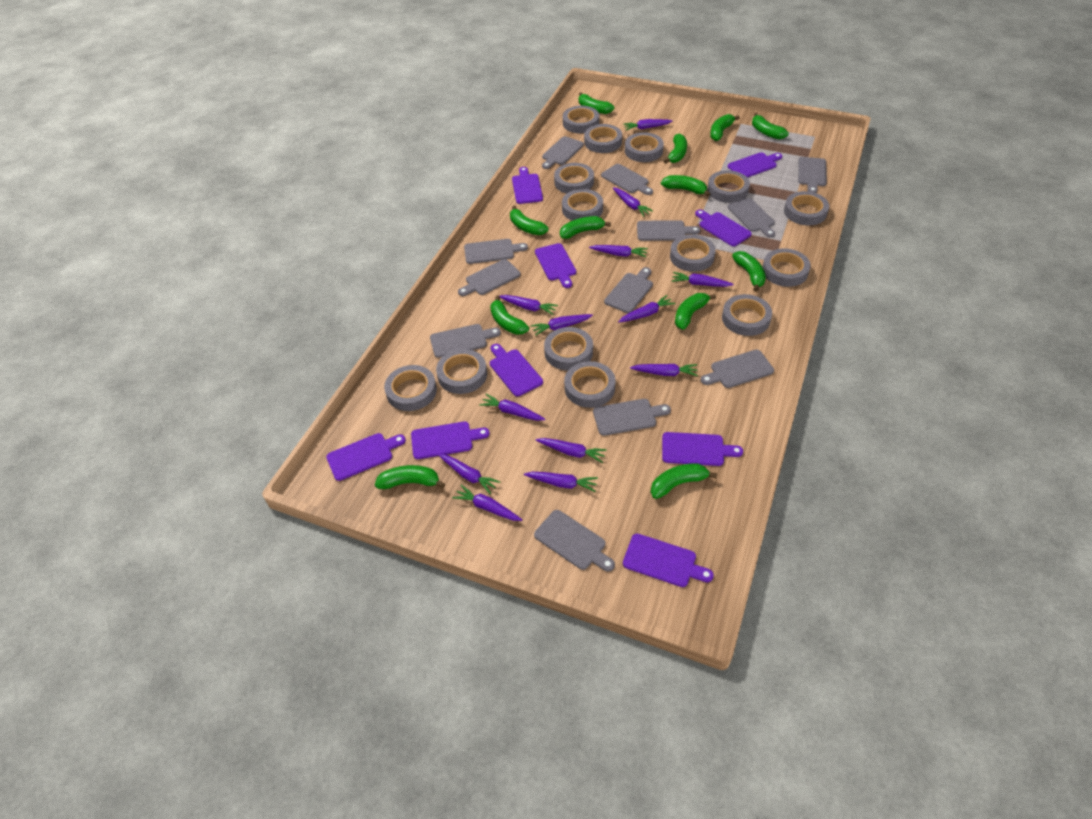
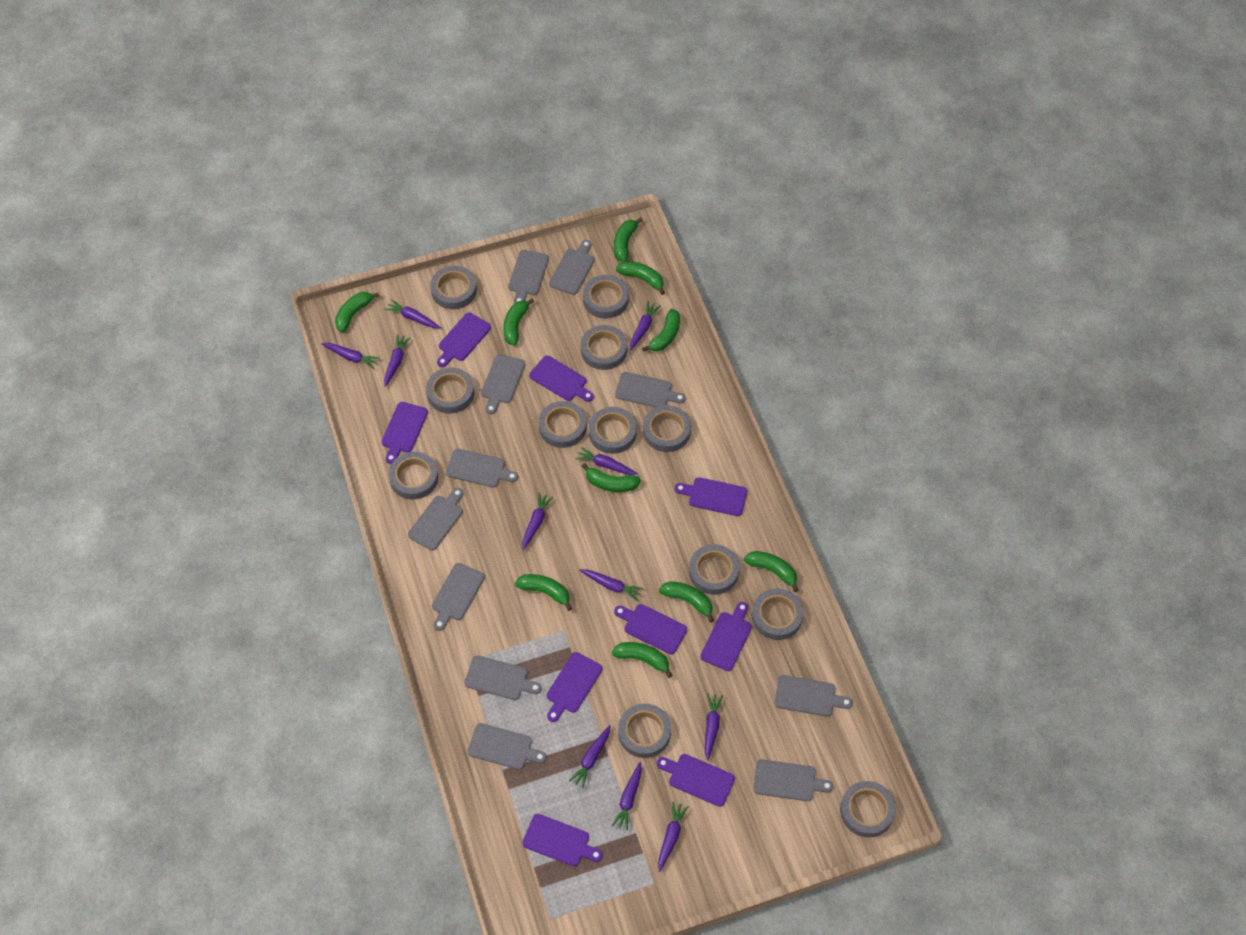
green banana: [375,465,445,489] [490,295,529,335] [510,205,548,235] [560,216,611,239] [579,92,614,114] [651,463,717,499] [661,175,710,196] [664,134,687,164] [675,293,716,330] [710,114,740,141] [732,251,766,292] [752,113,789,139] = 12 -> [335,292,379,332] [503,298,534,345] [515,574,572,611] [582,463,641,492] [612,642,672,678] [614,218,643,262] [616,261,665,295] [642,309,680,352] [659,581,714,623] [744,551,798,592] = 10
grey cutting board: [430,324,501,358] [458,259,520,296] [464,239,528,264] [534,510,615,572] [542,136,584,169] [593,399,671,436] [601,164,653,195] [604,267,653,313] [637,220,700,241] [700,350,774,388] [728,198,775,238] [798,157,827,193] = 12 -> [408,488,463,550] [432,563,485,631] [446,449,518,487] [464,655,542,700] [467,723,546,770] [481,354,525,414] [508,250,549,303] [549,240,594,295] [615,372,685,407] [754,759,833,801] [775,675,853,717] = 11
grey tape: [384,365,437,411] [436,349,487,394] [544,327,593,370] [554,163,594,194] [562,189,603,221] [563,106,599,133] [564,361,615,408] [584,124,622,153] [625,132,664,162] [670,235,716,272] [707,170,750,203] [722,294,772,336] [762,248,811,287] [784,191,829,226] = 14 -> [389,451,438,499] [426,367,474,413] [430,266,477,309] [539,401,587,448] [581,325,627,370] [583,275,629,318] [589,407,637,454] [618,704,671,758] [643,405,691,452] [689,544,740,595] [752,589,804,640] [840,781,896,837] = 12
purple carrot: [438,454,500,494] [452,485,522,521] [479,394,545,421] [500,295,558,315] [524,472,598,492] [531,314,593,336] [536,438,607,463] [589,245,648,257] [613,187,653,216] [618,295,675,322] [623,119,672,130] [630,364,698,376] [672,272,734,287] = 13 -> [321,343,380,369] [384,299,441,328] [384,334,411,387] [522,493,553,550] [569,725,611,788] [575,447,638,475] [579,569,643,601] [611,762,642,831] [630,301,661,351] [658,801,689,872] [705,693,723,761] = 11

